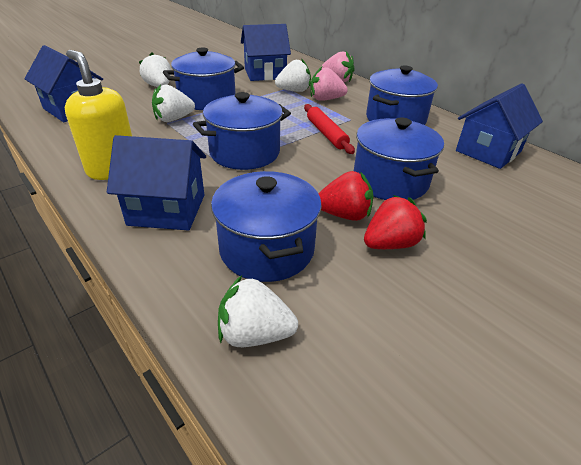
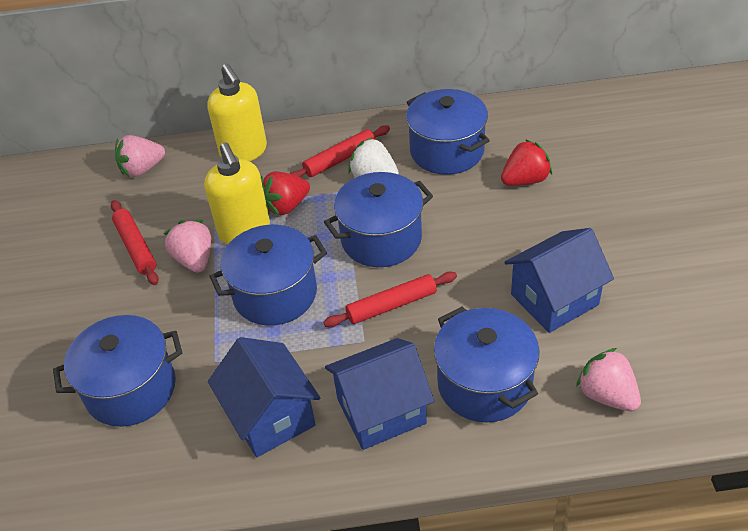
blue house: [25,45,103,122] [107,135,206,230] [241,24,291,81] [456,84,543,169] = 4 -> [208,337,320,457] [325,338,434,450] [504,228,614,333] = 3
pink strawberry: [310,67,348,101] [321,51,354,82] = 2 -> [115,135,165,177] [164,220,211,273] [576,348,641,411] = 3
red rolling pin: [304,104,355,154] = 1 -> [111,200,159,285] [289,125,390,177] [323,272,457,327] = 3
white strawberry: [139,52,171,87] [152,84,195,122] [218,275,298,347] [275,58,311,92] = 4 -> [348,137,399,178] = 1
yellow soap dispenser: [65,50,132,180] = 1 -> [204,142,270,244] [207,63,267,161] = 2

